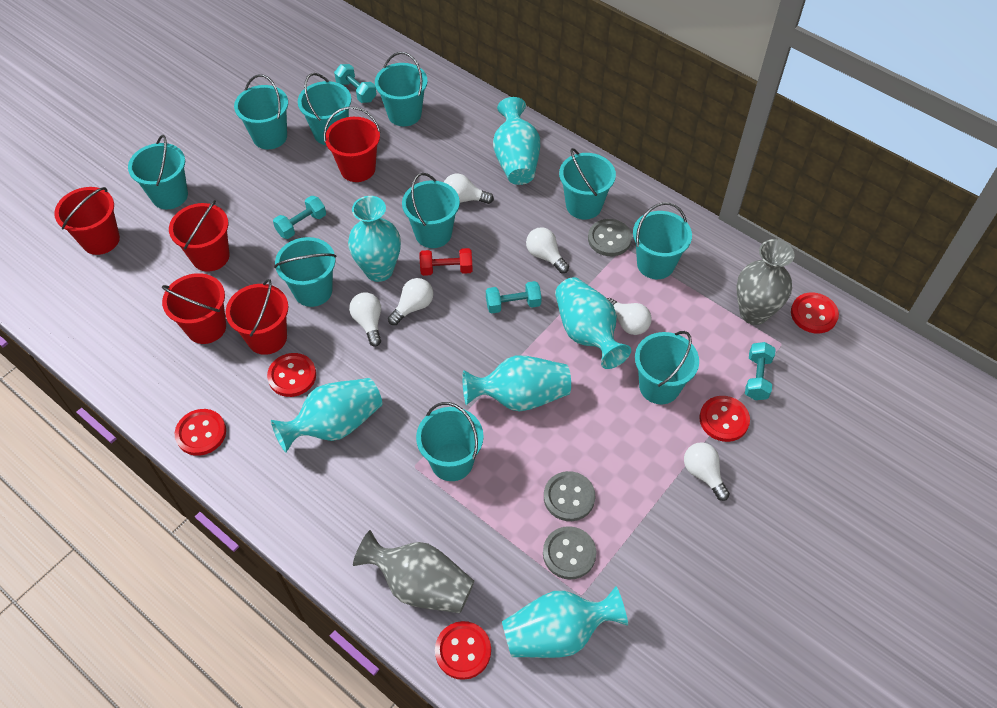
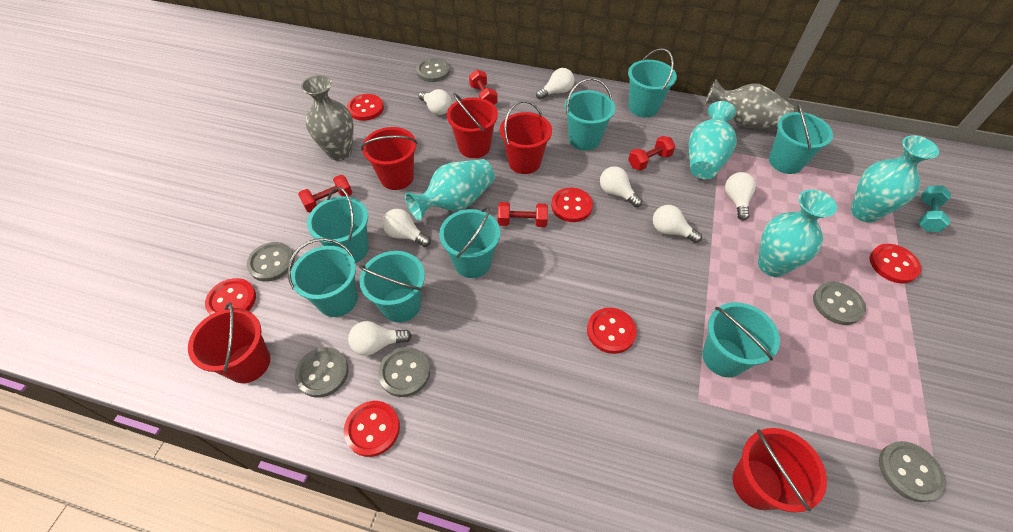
grey button: [543,526,596,580] [544,471,595,521] [588,219,632,256] = 3 -> [247,242,294,282] [295,347,349,398] [378,347,430,397] [416,58,450,82] [813,282,866,325] [879,441,945,502] = 6
red button: [175,409,226,456] [267,353,316,397] [435,621,491,680] [699,396,750,442] [791,292,839,333] = 5 -> [205,278,256,315] [344,401,400,457] [347,94,384,121] [551,188,593,222] [587,308,637,354] [870,244,921,283] = 6
red dumbbell: [419,248,473,276] = 1 -> [298,175,352,212] [469,70,498,105] [498,202,548,227] [628,136,675,170] = 4
turquoise bucket: [128,135,188,209] [234,74,288,149] [274,237,336,307] [298,73,351,145] [375,52,428,126] [402,173,460,248] [416,402,484,481] [559,148,616,219] [633,202,692,279] [635,331,699,404] = 10 -> [288,238,357,317] [307,187,369,263] [359,251,425,323] [439,207,500,278] [565,78,615,151] [628,48,677,117] [702,302,780,377] [769,103,833,174] = 8
turquoise dumbbell: [273,196,326,239] [334,64,377,103] [486,281,542,313] [745,342,776,400] = 4 -> [919,185,951,232] = 1
turquoise vase: [271,378,382,452] [348,196,401,282] [463,355,571,412] [493,97,540,185] [502,586,628,658] [555,277,631,369] = 6 -> [405,159,495,221] [689,101,737,179] [758,189,837,277] [851,135,939,223] = 4
white light bulb: [349,292,381,347] [388,278,433,325] [444,174,494,204] [526,227,569,273] [607,298,652,335] [684,442,730,501] = 6 -> [348,321,412,356] [382,209,431,247] [418,89,452,115] [536,68,574,100] [600,166,642,207] [653,205,702,243] [725,172,756,220] = 7

